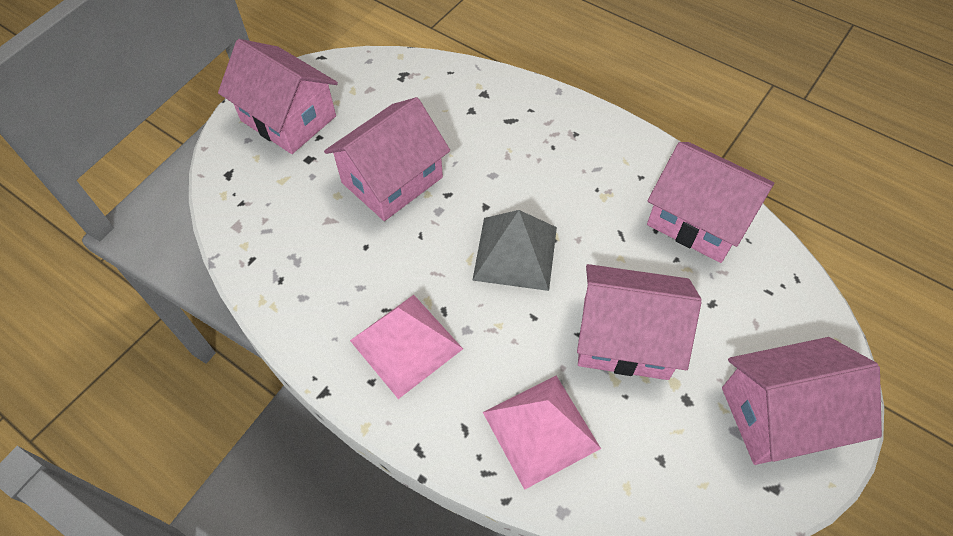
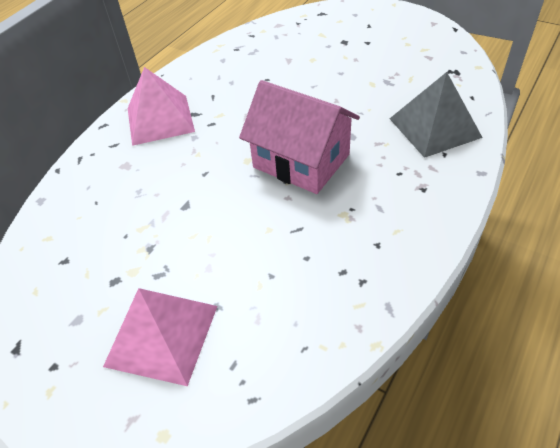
pink house: [218,39,338,154] [324,97,450,221] [577,264,702,380] [647,142,774,263] [722,337,882,465] = 5 -> [239,80,360,194] = 1

